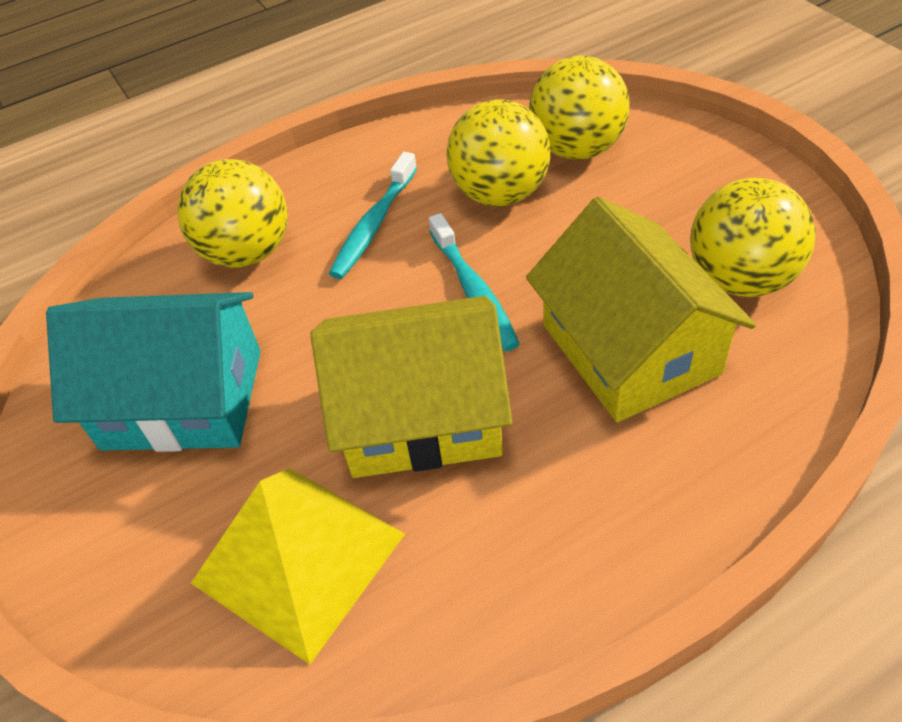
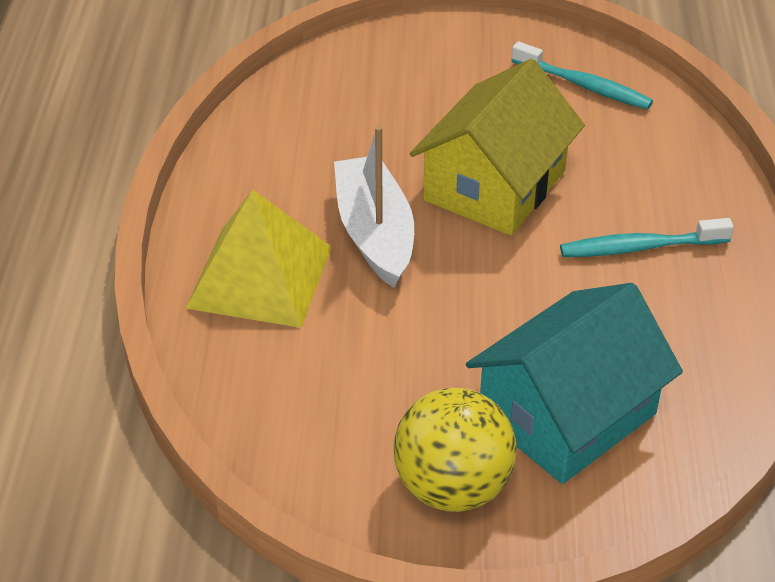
white boat: none = 0 -> [334,126,414,288] = 1
yellow ball: [177,159,287,268] [447,99,550,206] [529,56,630,159] [690,178,815,297] = 4 -> [394,388,517,512] = 1
yellow house: [310,296,513,478] [526,197,756,422] = 2 -> [410,59,585,236] = 1

